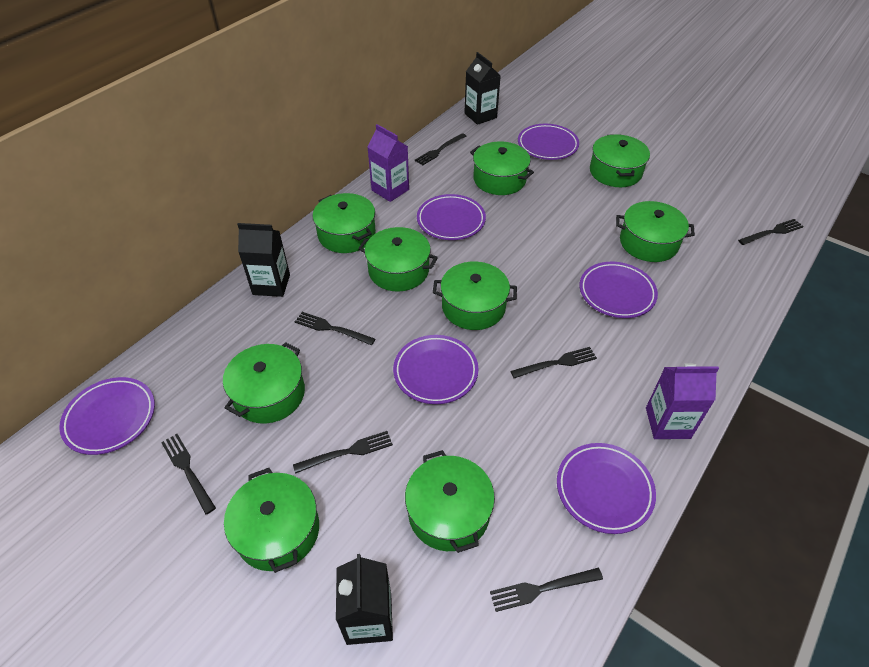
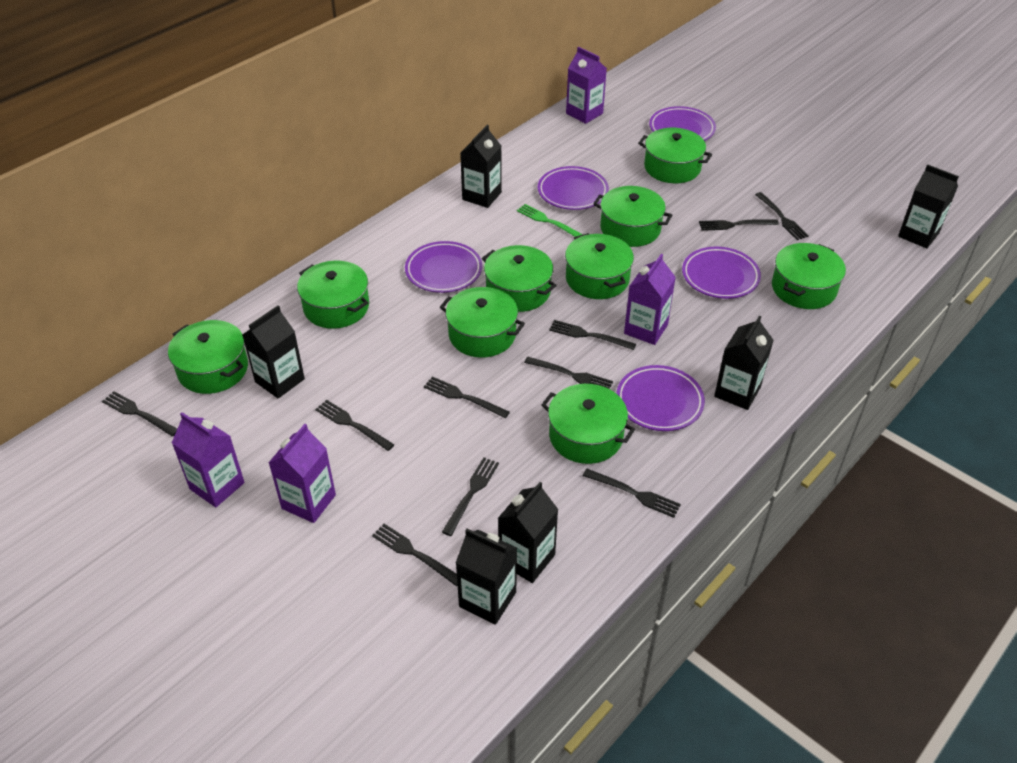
black carton: [237,223,290,297] [336,554,393,645] [464,52,501,125] = 3 -> [242,306,305,399] [456,528,517,625] [460,125,502,208] [498,482,558,583] [714,316,774,410] [898,164,959,248] = 6
black fork: [161,434,216,514] [293,431,393,474] [295,312,375,345] [415,133,466,166] [490,568,603,612] [510,347,597,378] [738,219,804,245] = 7 -> [102,391,177,437] [315,400,395,451] [372,524,458,586] [424,377,510,418] [442,457,499,536] [524,356,613,389] [549,320,636,350] [583,469,681,518] [699,219,779,231] [755,192,809,240] = 10
green fork: none = 0 -> [517,204,583,237] = 1
purple carton: [367,124,409,202] [646,363,719,439] = 2 -> [172,412,245,507] [269,424,336,523] [566,47,607,124] [624,254,676,345] = 4
purple plate: [59,377,155,455] [393,335,478,404] [417,194,486,240] [518,124,579,160] [557,443,656,534] [580,262,658,318] = 6 -> [405,241,482,293] [538,166,609,210] [616,365,705,431] [649,106,716,141] [682,247,761,299] = 5

